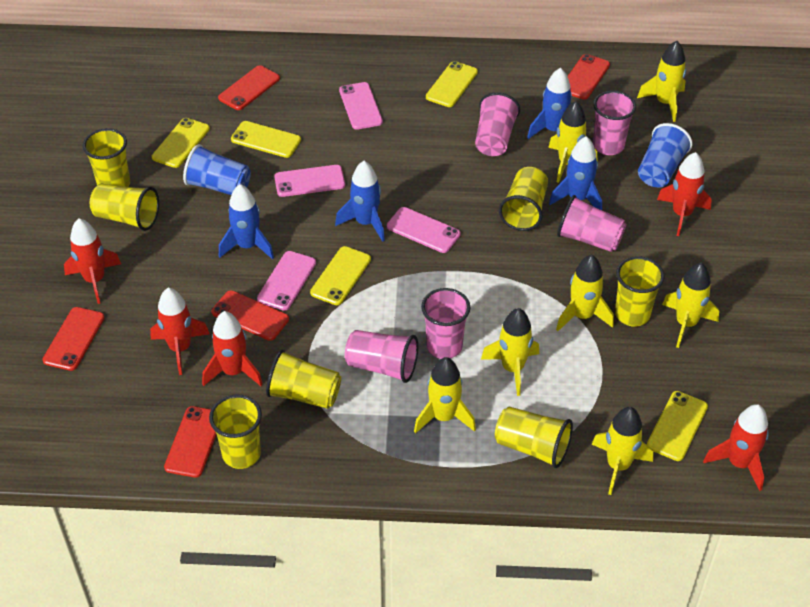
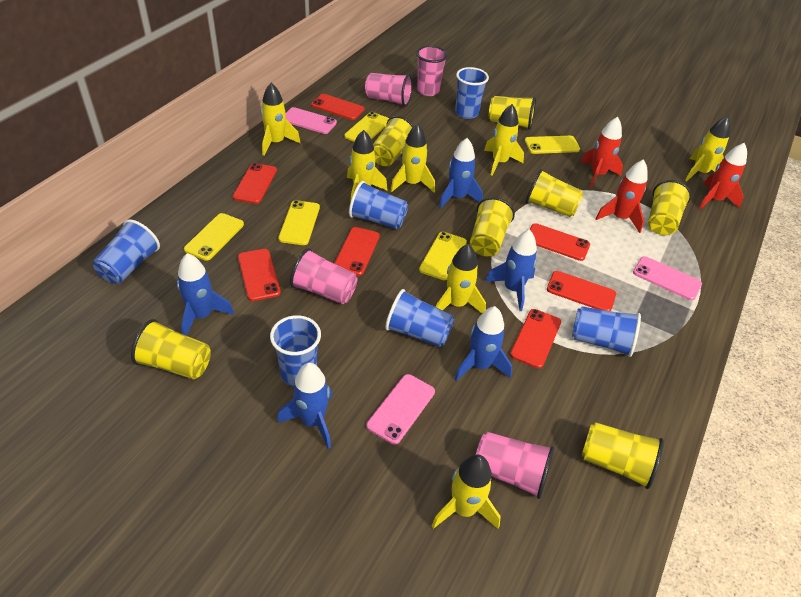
blue cup: [183,144,251,195] [638,123,693,187] = 2 -> [93,219,160,284] [270,315,321,386] [349,181,408,229] [385,289,455,347] [455,67,489,119] [572,306,641,357] = 6
blue rocket: [219,184,274,259] [335,161,385,242] [527,68,572,139] [549,136,602,210] = 4 -> [177,253,234,336] [277,363,332,449] [439,138,483,209] [455,306,512,381] [485,229,537,311] = 5
pink cup: [345,330,418,383] [421,288,470,359] [475,92,520,156] [557,195,626,252] [593,91,636,155] = 5 -> [290,248,358,304] [365,73,412,107] [416,46,448,96] [476,432,555,499] = 4
pink phone: [257,251,316,311] [274,165,345,197] [339,82,383,130] [387,207,461,253] = 4 -> [286,107,337,134] [367,374,435,445] [633,256,702,300] = 3
red phone: [43,307,105,371] [164,406,217,478] [211,290,289,341] [218,65,280,110] [568,54,610,100] = 5 -> [233,163,277,204] [238,249,281,301] [311,94,365,120] [334,227,380,276] [510,309,561,368] [530,223,590,261] [547,271,616,311] = 7
red rocket: [64,218,121,304] [150,288,210,375] [202,311,263,386] [657,152,712,236] [703,404,769,491] = 5 -> [581,117,623,188] [595,159,648,233] [699,143,747,209] = 3

